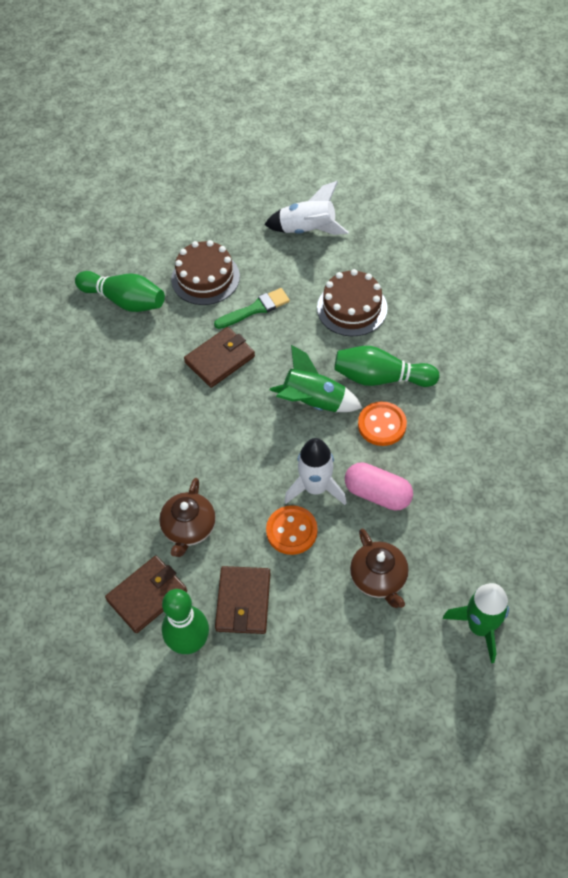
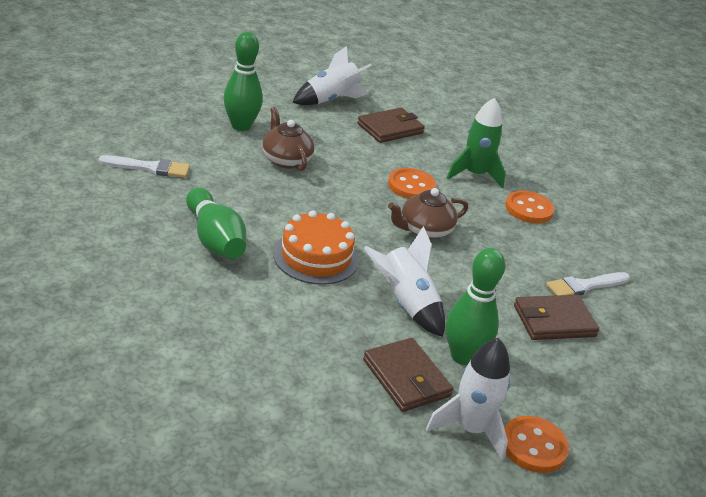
brown cake: [171,240,240,305] [317,269,388,336] = 2 -> none = 0
green brush: [214,288,290,329] = 1 -> none = 0
green rocket: [270,345,362,412] [443,583,509,663] = 2 -> [447,97,506,188] = 1
orange button: [266,505,318,555] [358,402,407,446] = 2 -> [388,168,436,199] [504,416,569,473] [505,191,554,223] = 3
orange cake: none = 0 -> [273,210,359,285] = 1
pink capsule: [345,462,413,511] = 1 -> none = 0
white brush: none = 0 -> [99,155,190,178] [546,272,630,296] = 2
white rocket: [264,181,349,235] [284,438,346,505] = 2 -> [292,46,372,105] [364,226,445,337] [426,338,510,461] = 3

